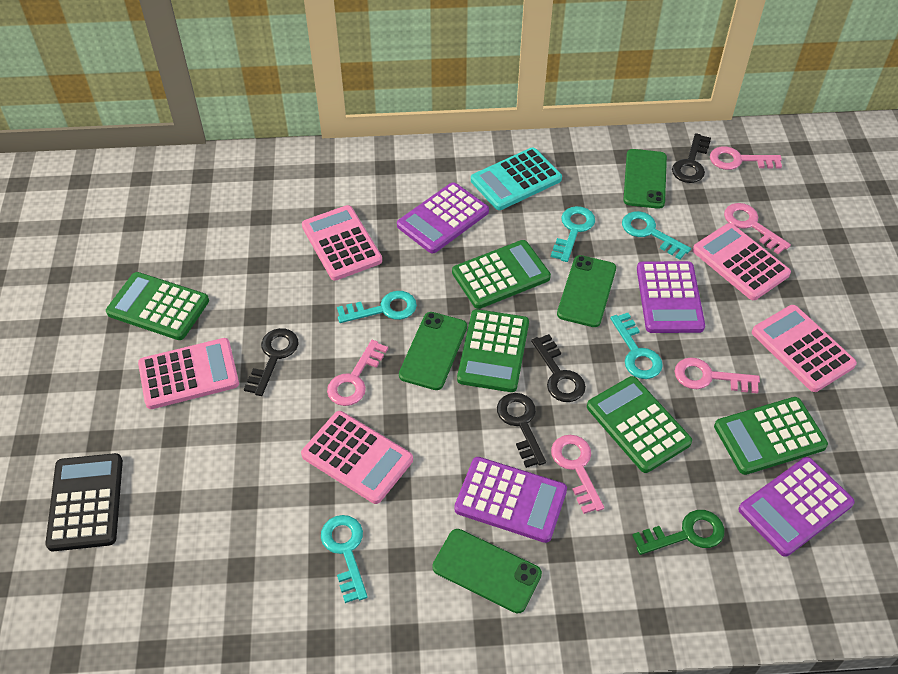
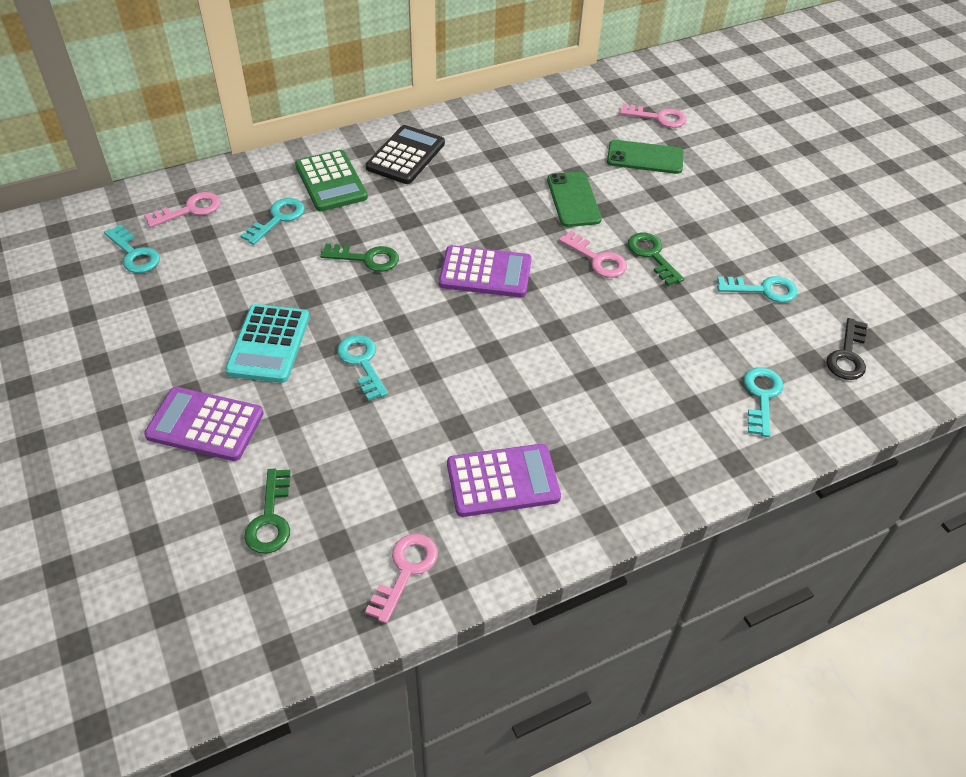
black key: [244,328,298,396] [497,393,546,468] [531,334,586,402] [672,133,711,183] = 4 -> [826,318,867,380] = 1
green calculator: [106,272,209,340] [452,240,551,309] [457,309,529,392] [587,376,692,473] [714,397,828,475] = 5 -> [295,150,368,212] = 1
green key: [632,510,724,555] = 1 -> [244,469,291,554] [320,244,399,272] [628,233,684,286] = 3
green phone: [399,312,467,390] [432,529,542,613] [557,255,616,327] [623,149,667,209] = 4 -> [547,172,602,227] [607,140,684,174] = 2
pink calculator: [138,338,239,409] [301,411,413,504] [302,205,382,281] [693,223,791,300] [752,305,857,392] = 5 -> none = 0
pink key: [327,340,388,406] [551,435,604,514] [674,357,760,393] [710,146,782,170] [724,203,791,254] = 5 -> [144,192,220,228] [365,534,438,624] [559,231,627,278] [620,104,687,128] = 4
purple calculator: [397,182,489,254] [454,457,567,543] [637,261,705,333] [738,457,855,557] = 4 -> [144,387,264,461] [439,245,531,297] [447,444,561,517] = 3

